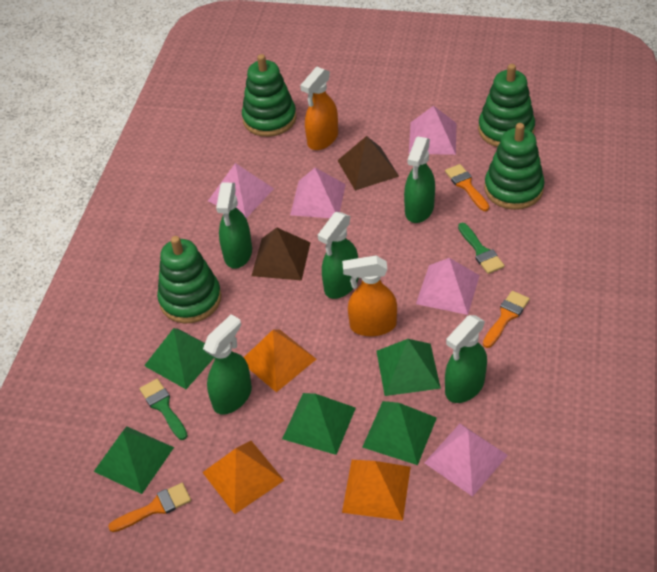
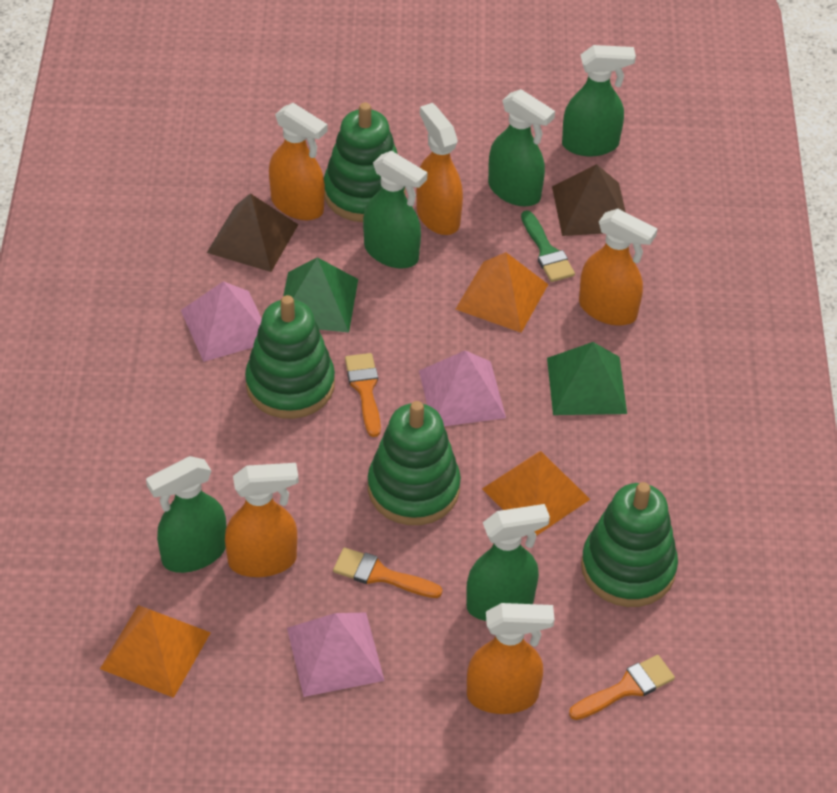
green brush: [139,379,188,440] [458,223,505,274] = 2 -> [521,210,575,282] = 1
green pyramid: [94,426,174,494] [144,328,215,389] [282,393,356,455] [362,401,437,465] [376,339,441,396] = 5 -> [283,257,358,333] [547,342,627,415] = 2
orange spray bottle: [300,67,338,150] [342,255,397,336] = 2 -> [225,463,299,577] [269,103,328,220] [416,103,463,235] [467,603,555,714] [579,209,657,326] = 5
pink pyramid: [208,163,274,218] [290,168,346,218] [409,106,456,155] [416,258,480,315] [424,424,508,497] = 5 -> [181,281,262,362] [287,613,385,697] [419,350,506,426] = 3

